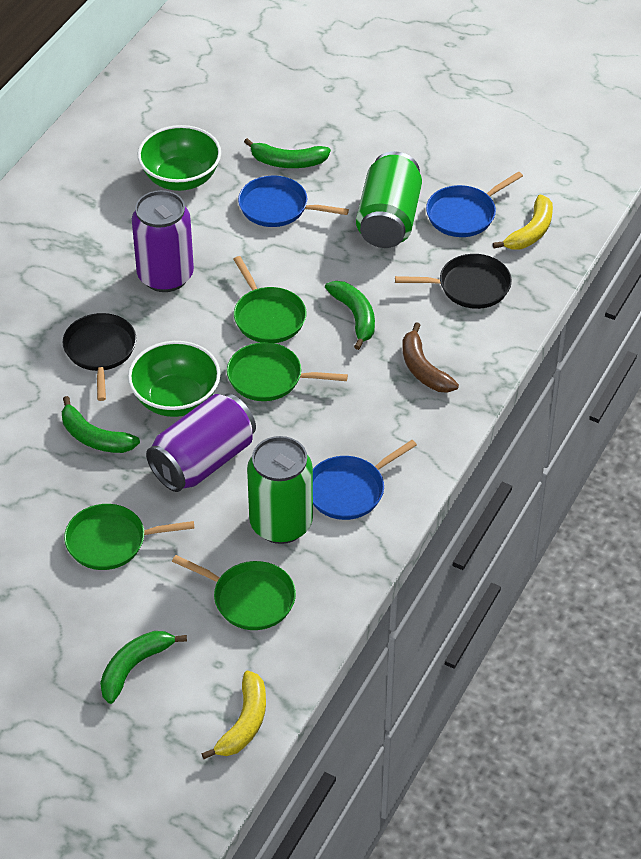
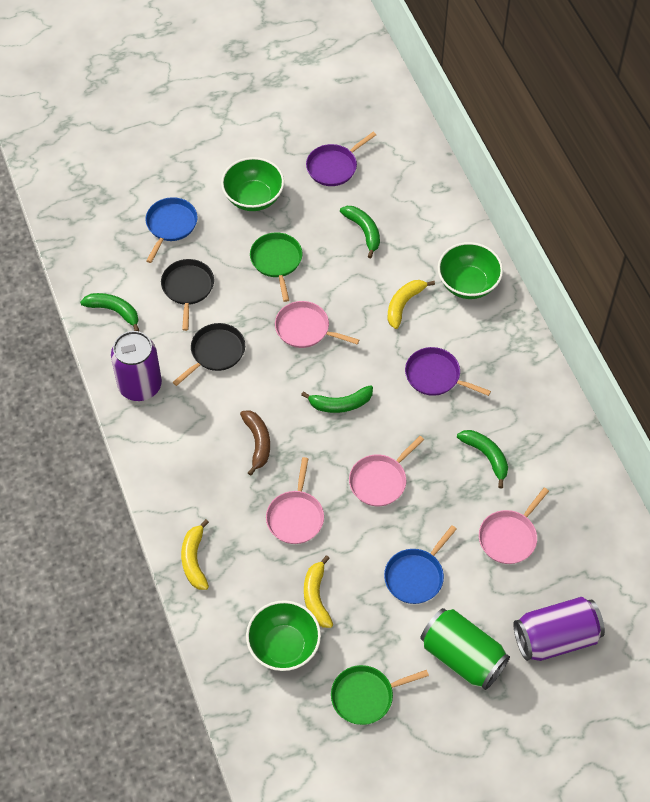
blue pan: [238,176,349,227] [313,440,417,520] [426,171,523,237] = 3 -> [145,197,198,263] [384,525,457,604] = 2
green bowl: [128,341,221,417] [138,125,221,191] = 2 -> [221,157,284,211] [246,600,321,671] [438,242,503,299] = 3
green can: [247,436,313,544] [356,151,422,248] = 2 -> [420,608,510,690] = 1
green pan: [64,504,194,570] [172,555,296,630] [227,342,348,401] [233,256,306,343] = 4 -> [250,232,303,302] [331,665,429,725] = 2
pink pan: none = 0 -> [266,457,324,544] [275,301,359,348] [349,436,424,506] [479,487,549,564] = 4
purple pan: none = 0 -> [306,132,376,186] [405,347,491,396] = 2
yellow banana: [201,671,266,759] [493,195,553,250] = 2 -> [181,519,209,590] [304,555,333,628] [388,280,435,329] = 3

